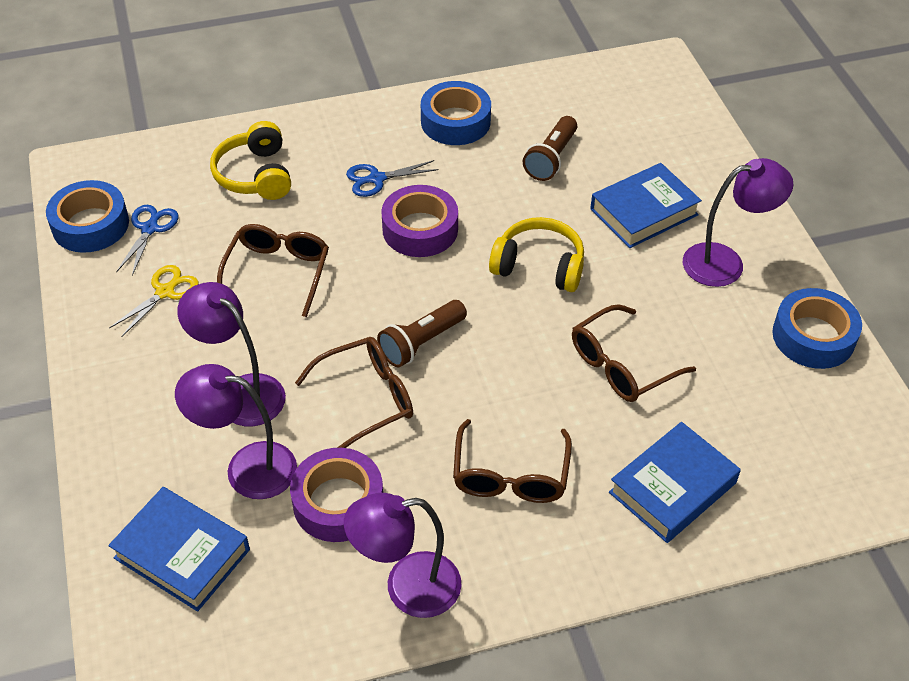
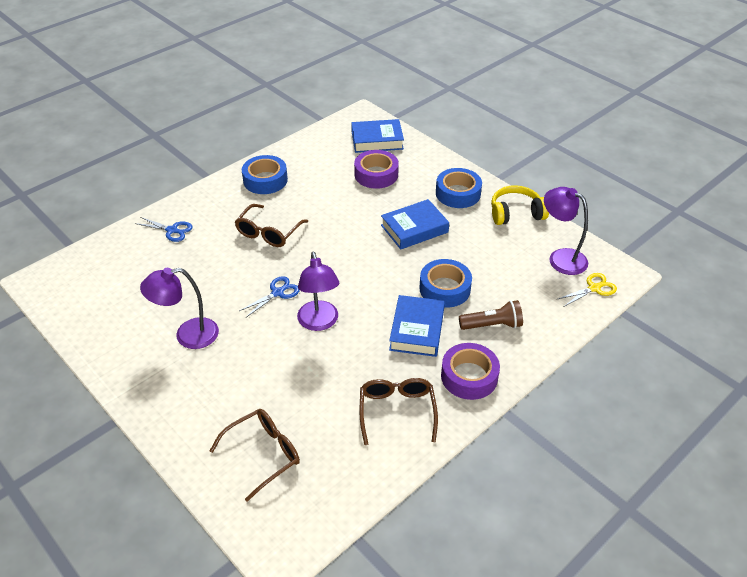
brown flashlight: [377,300,467,368] [523,116,577,181] = 2 -> [459,300,523,330] = 1
brown glasses: [217,224,329,317] [295,337,413,448] [453,419,572,503] [572,304,696,402] = 4 -> [210,409,300,502] [235,204,308,247] [360,378,438,445] = 3
purple lamp: [175,364,297,499] [177,282,286,426] [344,493,461,618] [683,158,793,287] = 4 -> [140,268,219,349] [297,252,339,331] [544,187,588,275] = 3
yellow headphones: [210,121,291,200] [489,217,584,292] = 2 -> [491,185,549,225] = 1

